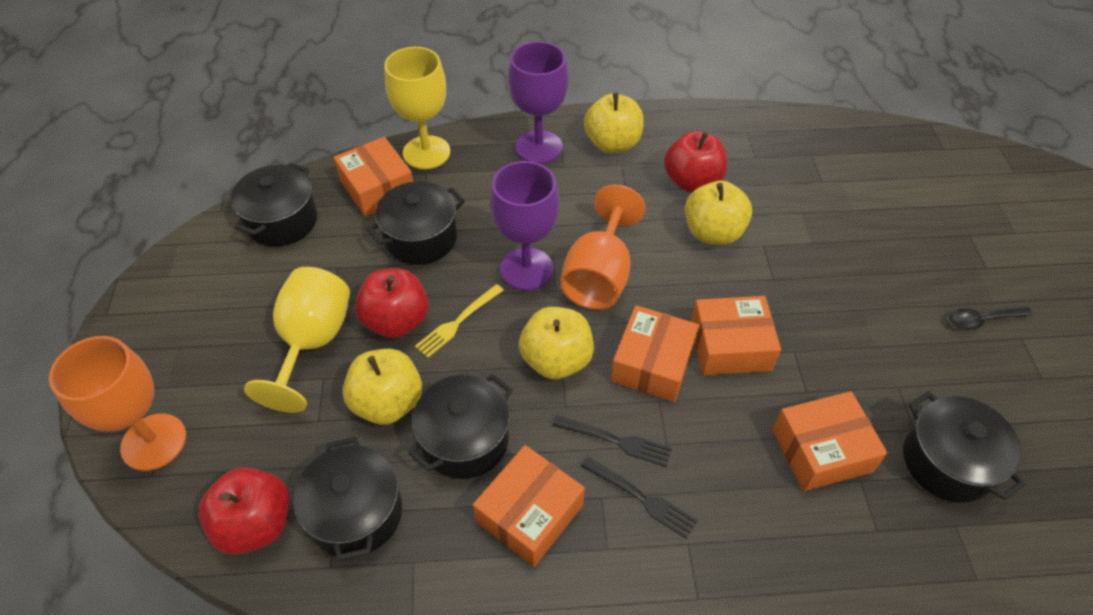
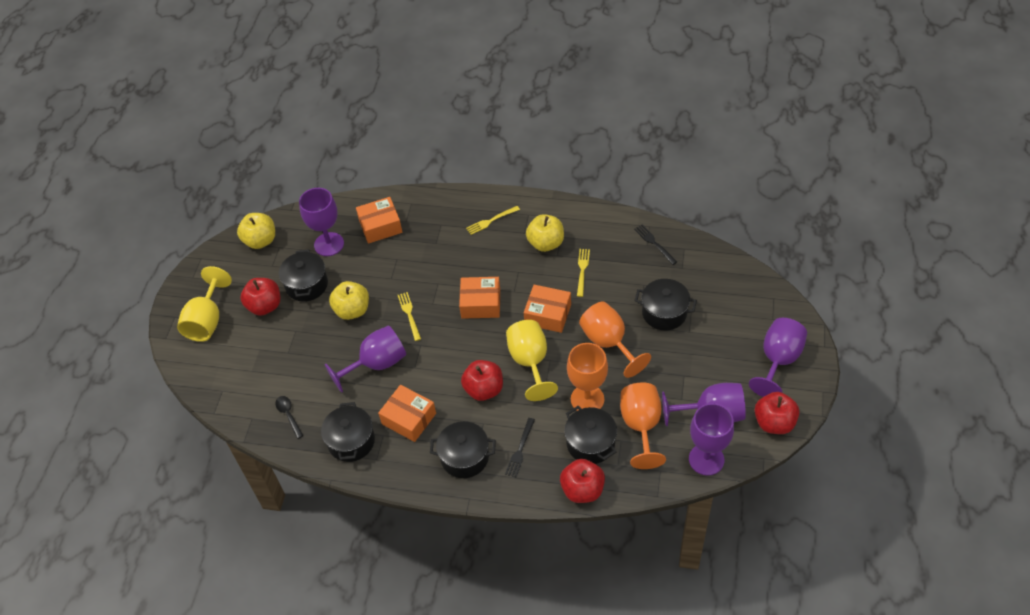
orange box: [334,137,413,217] [473,445,585,567] [611,305,699,402] [691,296,781,375] [773,391,888,491] = 5 -> [356,197,402,244] [378,385,436,442] [459,277,500,319] [524,285,571,333] = 4
orange goblet: [49,336,186,471] [560,185,646,310] = 2 -> [567,343,608,411] [579,301,651,378] [620,382,666,469] = 3
purple goblet: [490,161,559,290] [508,41,568,164] = 2 -> [299,188,344,256] [325,326,406,393] [662,383,746,426] [689,403,734,476] [749,318,807,397] = 5
red apple: [198,467,289,555] [355,268,429,338] [664,131,727,193] = 3 -> [240,278,280,316] [461,360,503,401] [560,459,605,503] [755,392,800,434] = 4
yellow apple: [343,349,422,425] [519,307,594,379] [584,92,644,153] [685,181,752,245] = 4 -> [237,213,275,249] [329,281,369,320] [526,214,564,252] = 3
yellow fork: [415,284,504,358] = 1 -> [398,292,421,341] [466,206,520,235] [577,249,590,297] = 3

